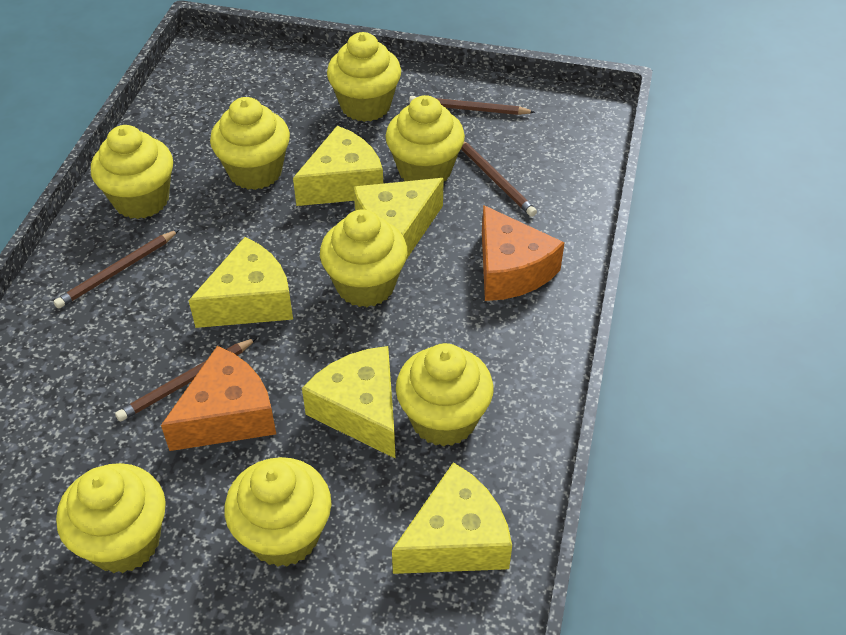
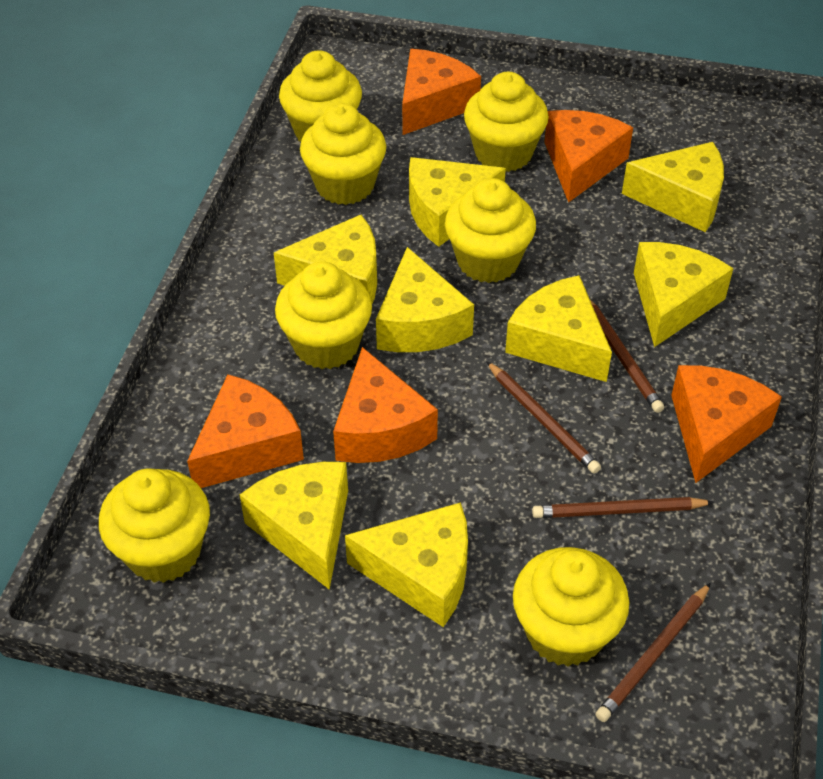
orange cheese: [161,346,276,451] [482,205,565,301] = 2 -> [187,374,304,488] [333,347,438,463] [402,49,481,135] [545,110,633,203] [671,365,782,483] = 5
yellow cheese: [188,237,293,328] [293,126,383,206] [302,346,395,458] [353,178,444,260] [392,462,512,574] = 5 -> [240,462,348,590] [274,215,377,303] [345,502,468,627] [376,247,474,352] [409,157,506,247] [505,275,612,382] [622,142,724,232] [634,242,734,347] = 8
yellow cupcake: [56,463,166,573] [91,125,173,219] [210,97,290,190] [224,457,331,567] [320,209,407,307] [327,32,401,122] [385,95,465,181] [396,343,493,447] = 8 -> [99,468,210,583] [275,262,372,369] [279,50,362,142] [300,103,386,205] [445,178,536,283] [464,72,549,172] [513,547,629,667] = 7

